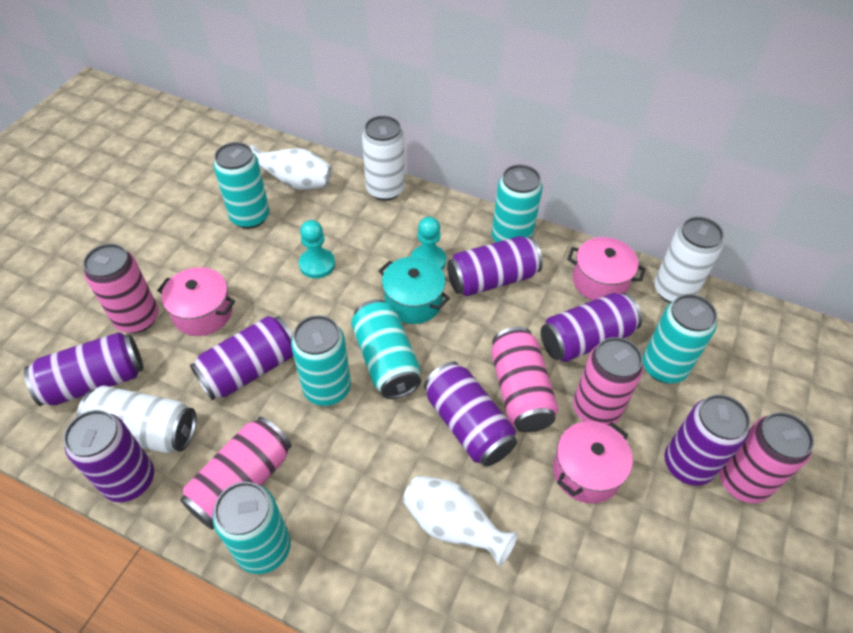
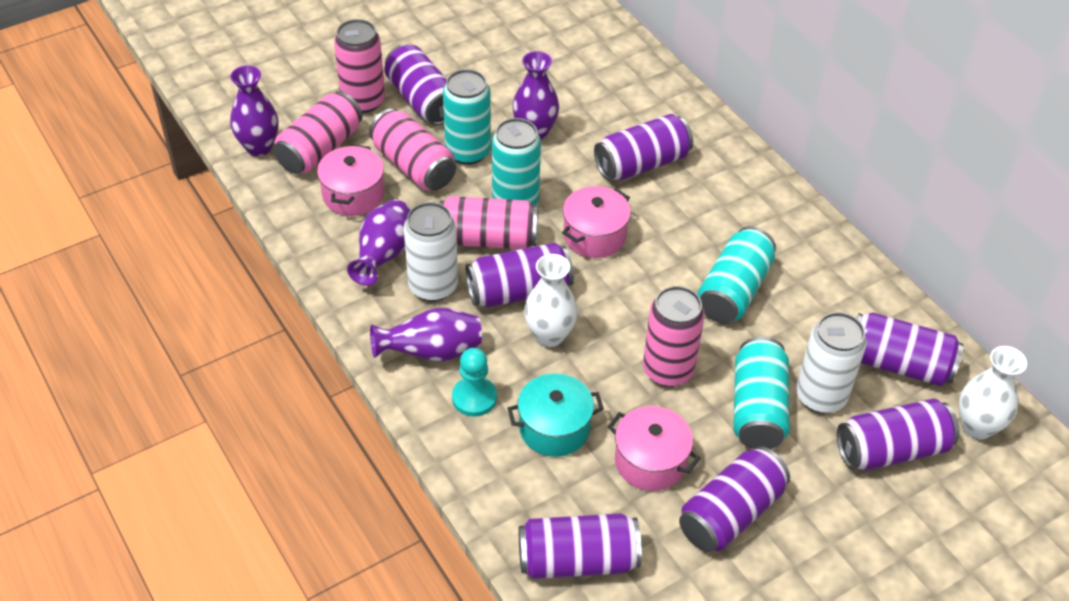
purple vase: none = 0 -> [230,66,279,156] [347,200,410,286] [370,308,482,361] [512,51,559,140] = 4
turquoise can: [213,142,270,229] [213,482,291,574] [291,315,351,406] [351,299,421,399] [492,165,543,242] [643,294,717,383] = 6 -> [443,69,491,165] [492,118,541,205] [697,226,776,323] [733,337,790,449] = 4
turquoise pawn: [299,220,335,278] [411,217,446,270] = 2 -> [452,348,497,417] = 1
white can: [77,385,196,453] [362,116,405,201] [654,217,724,303] = 3 -> [404,202,458,302] [796,312,867,413] = 2

